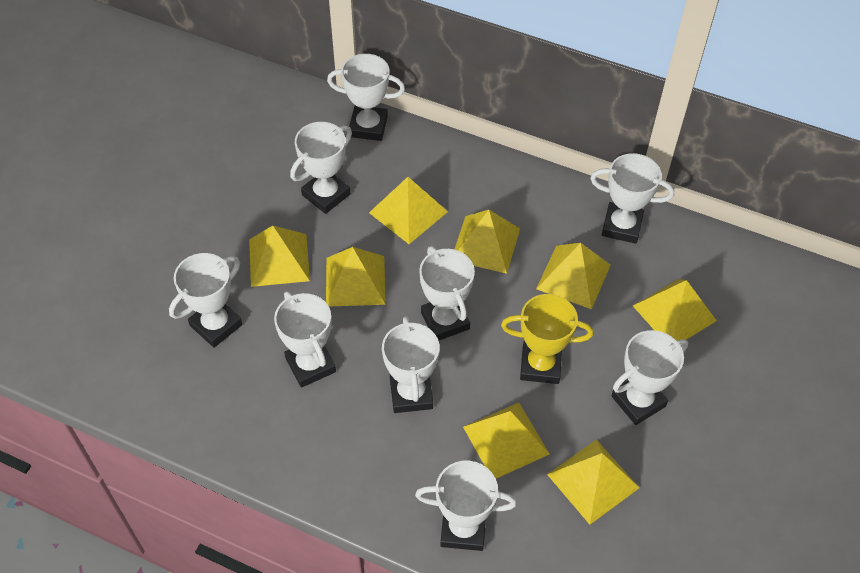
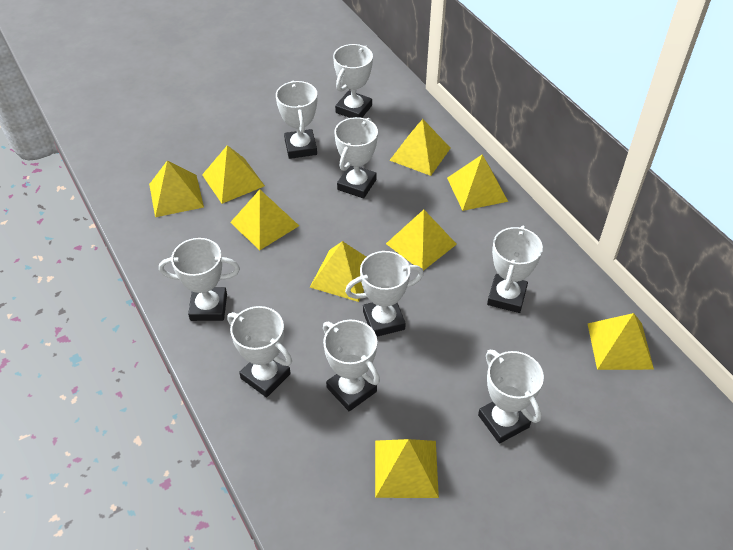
yellow pyramid: [249,226,310,287] [326,247,386,306] [369,177,448,244] [454,210,520,274] [463,403,550,479] [536,243,611,309] [547,439,639,525] [633,279,717,341] = 8 -> [149,160,204,217] [202,145,265,204] [230,190,299,250] [310,241,366,302] [375,439,439,498] [386,210,457,271] [389,119,451,176] [447,155,508,211] [588,313,654,370] = 9
yellow trophy: [501,294,593,384] = 1 -> none = 0

